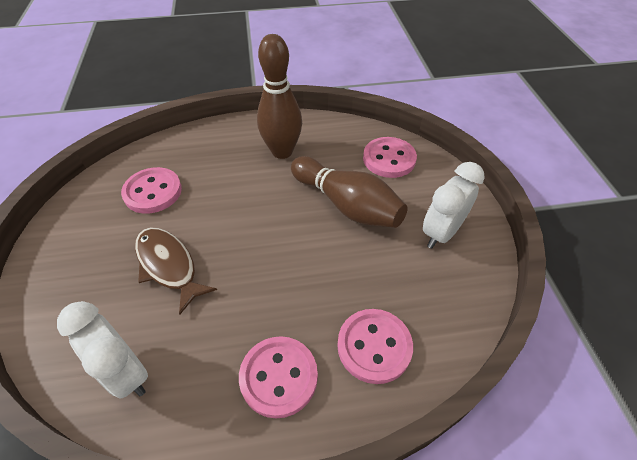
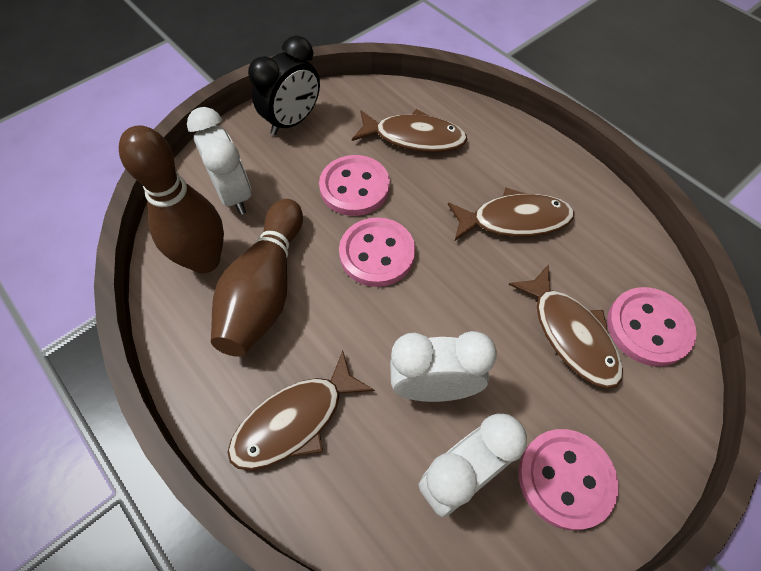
black clock: none = 0 -> [248,36,320,135] = 1
brown fish: [135,227,217,315] = 1 -> [228,350,375,471] [352,109,468,153] [448,188,575,241] [508,264,623,389] = 4
white clock: [57,301,148,399] [423,162,485,249] = 2 -> [187,107,251,215] [390,331,497,402] [418,414,527,517] = 3

